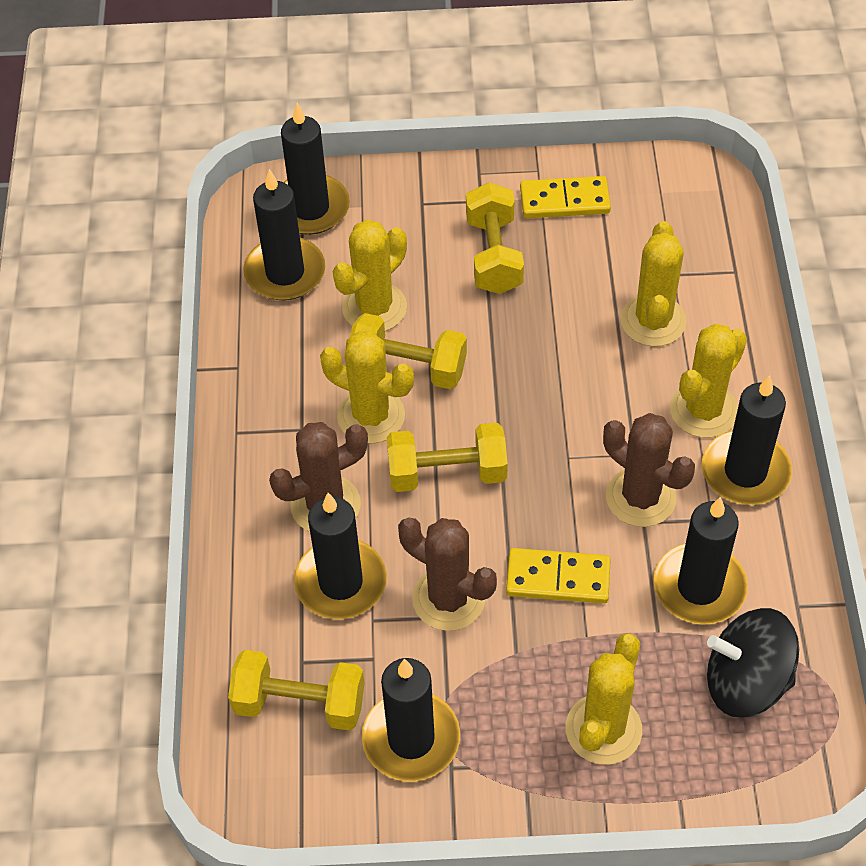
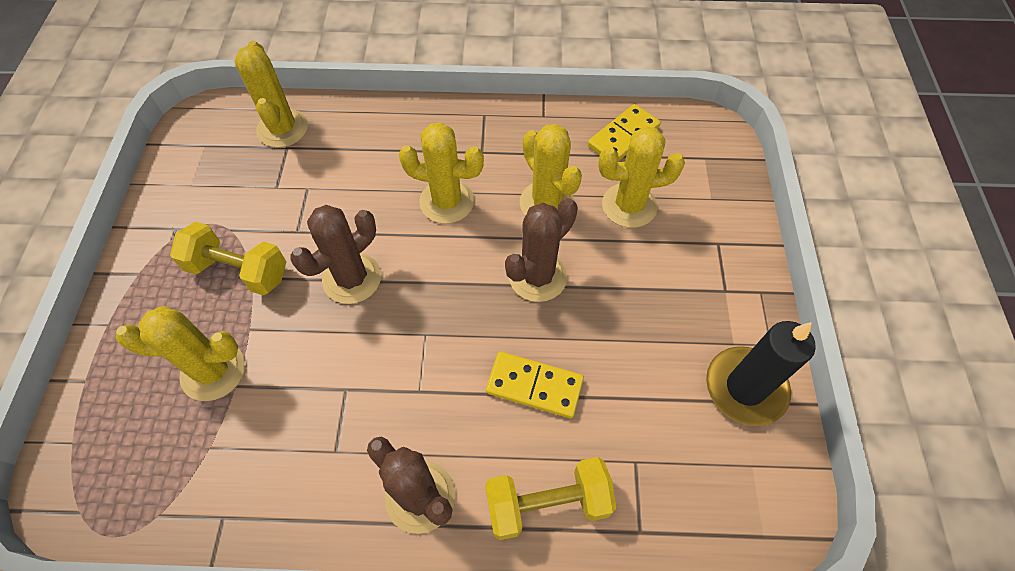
black candle: [243,169,325,300] [281,103,350,235] [294,493,387,619] [362,658,460,782] [653,497,748,625] [702,375,792,505] = 6 -> [706,321,815,426] = 1
black spinning top: [707,608,799,718] = 1 -> none = 0
yellow dumbbell: [228,650,365,731] [350,313,467,389] [387,423,508,492] [466,182,524,294] = 4 -> [170,222,286,296] [485,457,617,540] = 2

